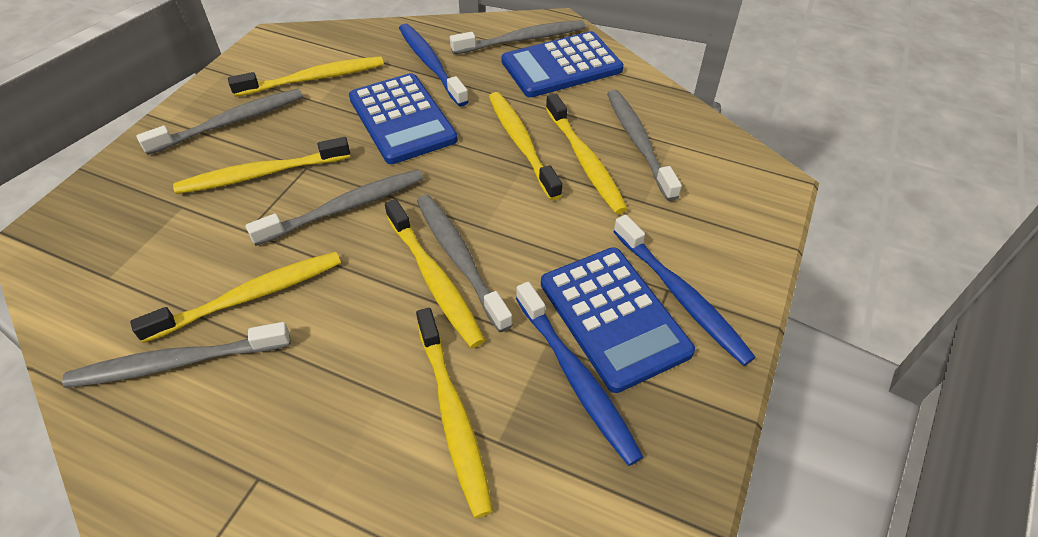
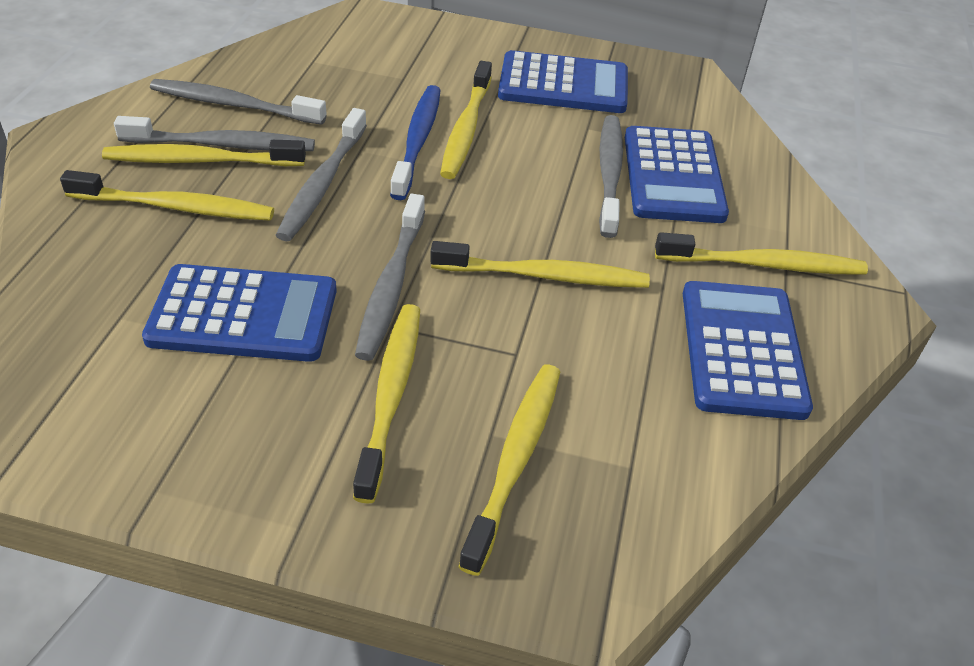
blue calculator: [349,73,458,164] [502,31,624,97] [541,247,695,393] = 3 -> [142,264,337,362] [498,50,628,113] [625,126,729,223] [683,281,813,420] = 4
blue toothbrush: [399,24,469,107] [516,282,643,466] [613,215,756,366] = 3 -> [390,85,441,200] = 1
grey toothbrush: [62,322,290,388] [136,89,303,155] [246,169,424,246] [417,195,513,332] [450,20,585,54] [607,90,682,201] = 6 -> [114,116,315,151] [150,79,327,125] [276,108,367,241] [355,194,425,361] [599,115,623,238] = 5

